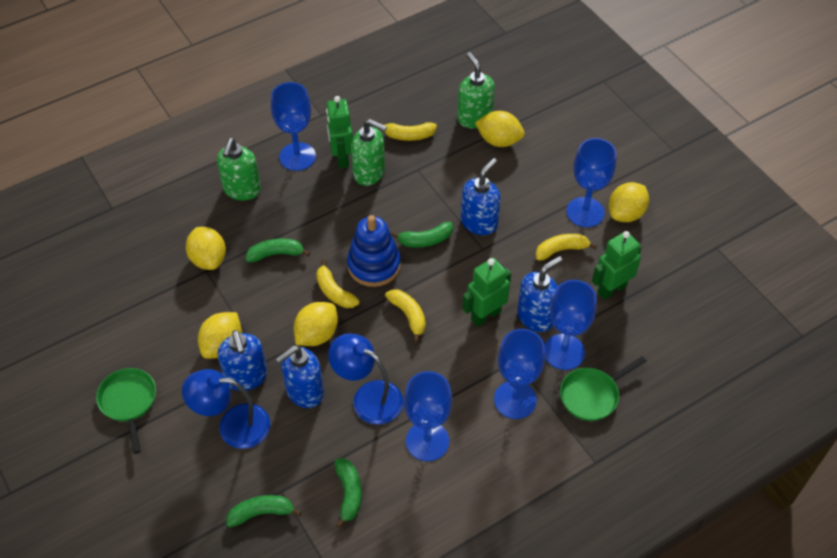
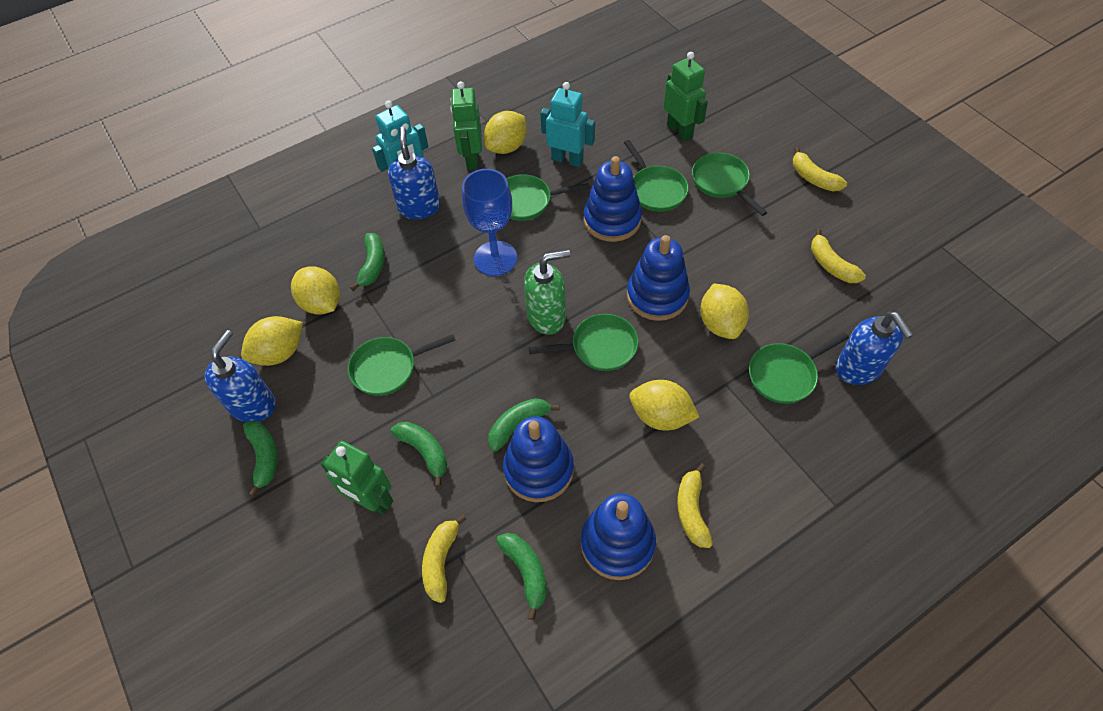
blue goblet: [271,82,316,171] [404,371,452,461] [494,329,545,419] [544,280,597,370] [566,138,617,227] = 5 -> [462,169,517,276] = 1
blue lamp: [182,369,270,449] [328,333,403,425] = 2 -> none = 0
blue soap dispenser: [218,330,267,391] [276,346,324,408] [461,158,501,235] [517,256,562,332] = 4 -> [204,330,276,422] [388,127,440,219] [836,312,913,385] = 3
blue stacking toy: [347,215,401,287] = 1 -> [503,416,574,502] [581,493,656,580] [584,156,642,242] [627,235,690,321] = 4
green banana: [226,495,302,527] [246,239,310,262] [335,459,362,528] [391,222,453,248] = 4 -> [243,420,277,497] [350,233,385,291] [391,422,447,487] [488,398,559,452] [496,533,547,620] = 5
green pan: [96,368,156,454] [560,356,646,421] = 2 -> [348,334,455,396] [506,174,590,221] [528,314,639,371] [624,140,689,212] [692,153,767,216] [749,332,849,404] = 6
green soap dispenser: [217,138,261,200] [351,119,387,186] [457,52,495,128] = 3 -> [524,250,570,335] = 1
turquoise robot: none = 0 -> [372,101,429,172] [540,82,595,167] = 2

